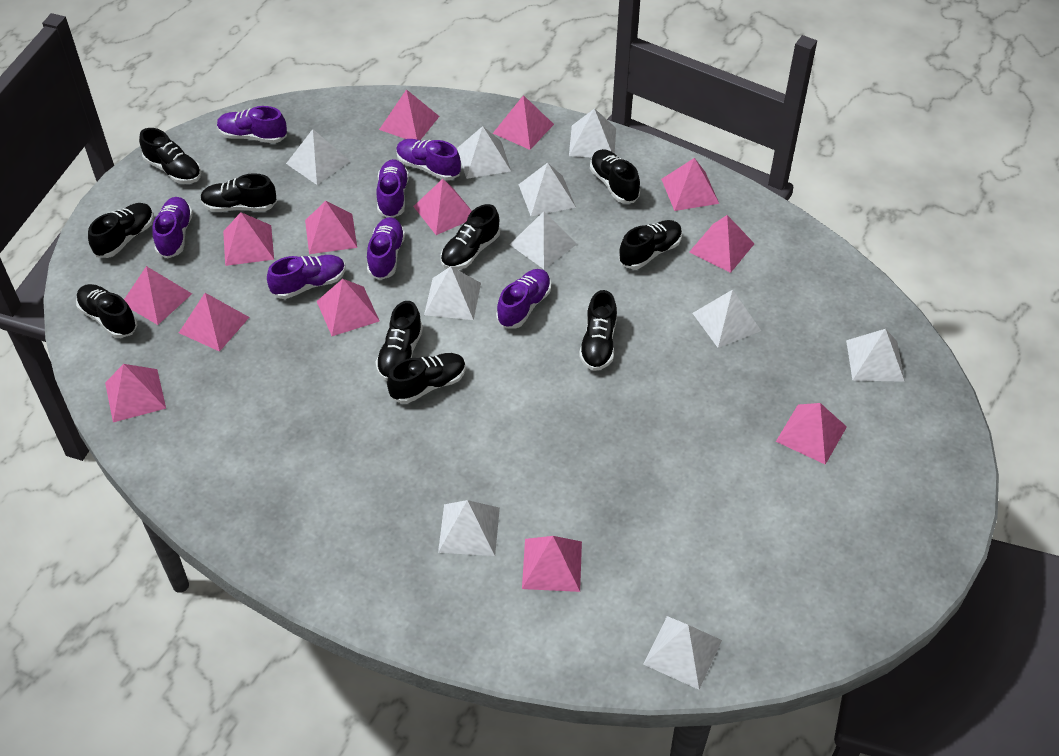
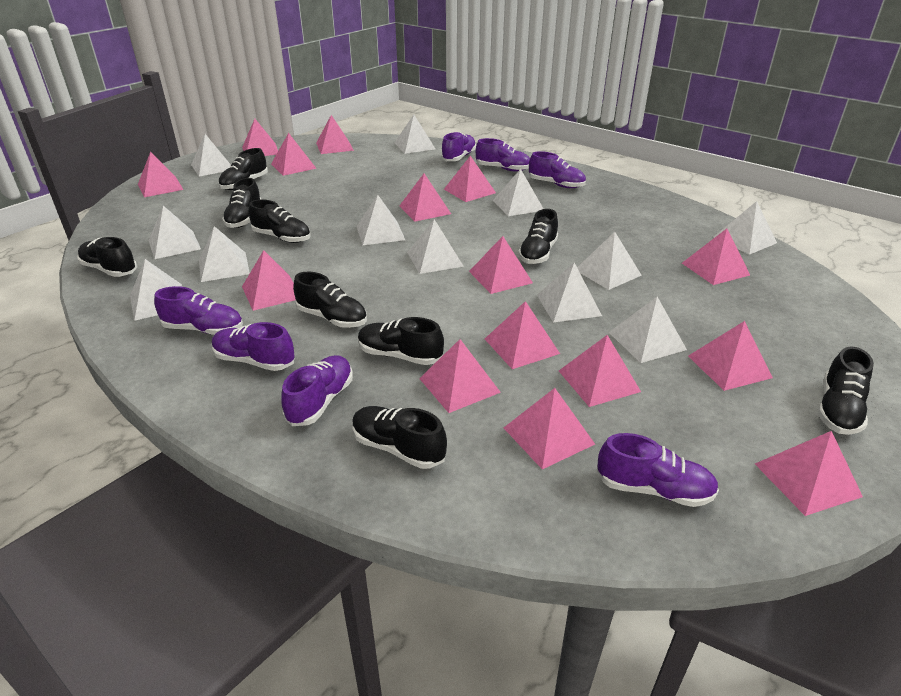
black shoe: [76,284,137,338] [88,203,154,258] [139,128,201,184] [200,173,277,212] [376,301,423,381] [387,353,466,404] [441,204,500,270] [579,290,617,371] [590,149,640,203] [619,220,682,269] = 10 -> [77,237,137,277] [218,148,268,190] [222,178,261,228] [249,199,311,243] [293,272,367,328] [352,406,447,469] [358,317,444,365] [518,209,558,264] [818,346,874,435] = 9
pink pyramid: [105,364,166,422] [124,266,192,325] [179,293,249,352] [223,212,274,266] [305,201,357,254] [317,279,380,336] [379,89,440,140] [413,179,472,235] [493,95,554,150] [522,536,582,592] [661,158,719,211] [689,215,755,273] [776,403,847,465] = 13 -> [138,152,183,197] [242,119,278,156] [242,250,296,311] [271,133,317,176] [316,115,354,154] [399,173,451,222] [419,339,501,413] [444,156,496,202] [469,236,533,294] [485,301,560,369] [504,388,595,469] [559,335,641,407] [682,229,750,285] [688,321,773,391] [755,431,863,516] = 15
white pyramid: [286,129,350,185] [424,266,481,320] [438,500,500,556] [457,126,511,179] [509,211,577,269] [518,163,576,216] [569,108,616,157] [643,616,722,690] [693,290,761,348] [846,329,905,382] = 10 -> [130,259,182,321] [148,206,201,259] [191,134,231,176] [199,226,250,282] [356,195,405,245] [395,115,435,154] [407,219,464,274] [493,169,543,216] [537,262,602,322] [577,232,642,290] [609,297,687,363] [714,201,777,255] = 12

